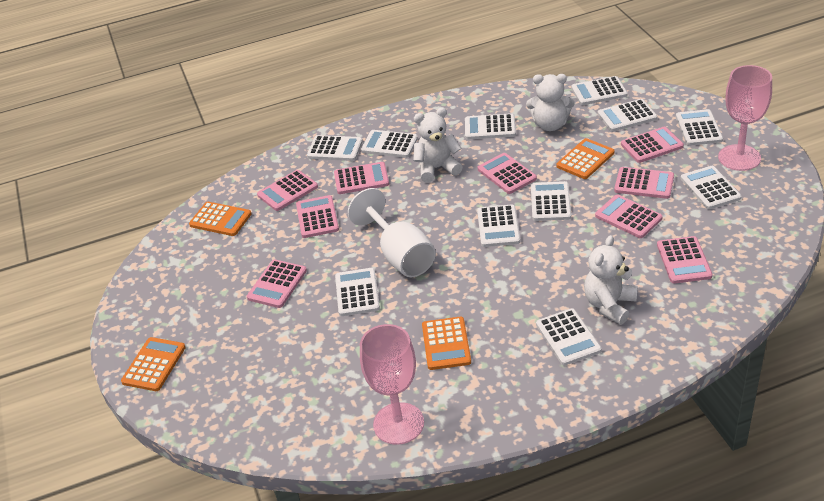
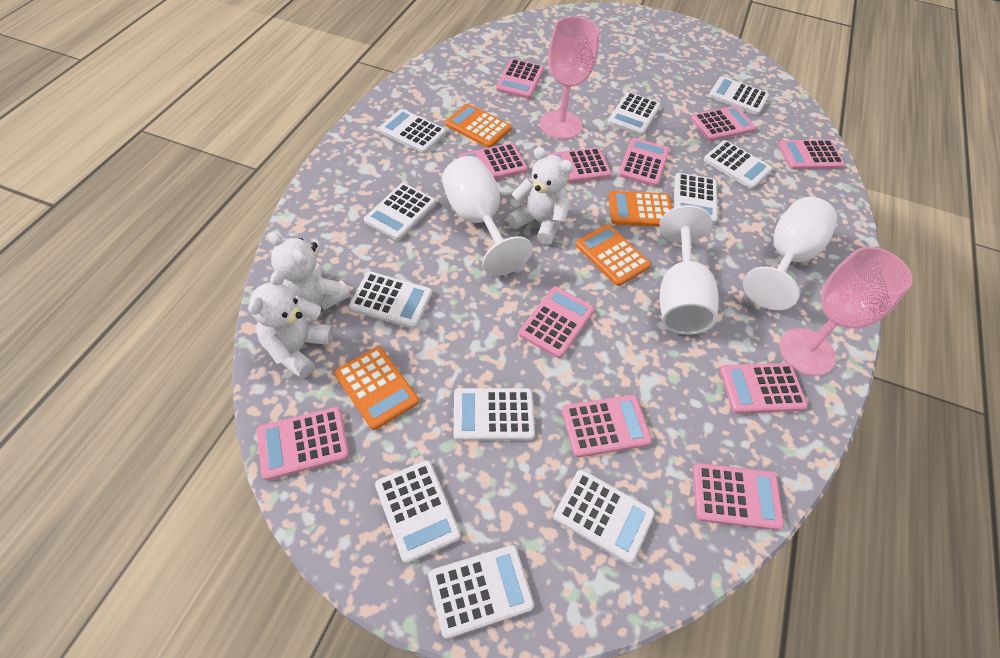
pink calculator: [247,259,307,308] [257,170,318,211] [296,195,339,238] [334,162,389,194] [478,153,537,194] [595,195,663,238] [614,167,674,199] [621,127,684,163] [657,236,712,284] = 9 -> [257,407,349,480] [459,143,528,179] [496,59,544,99] [519,287,594,358] [547,148,611,183] [562,395,652,458] [618,138,669,187] [691,106,756,141] [692,463,784,531] [720,363,808,414] [778,140,845,170] = 11
white goblet: [348,188,436,277] = 1 -> [442,156,533,276] [659,205,719,335] [743,197,837,310] = 3

